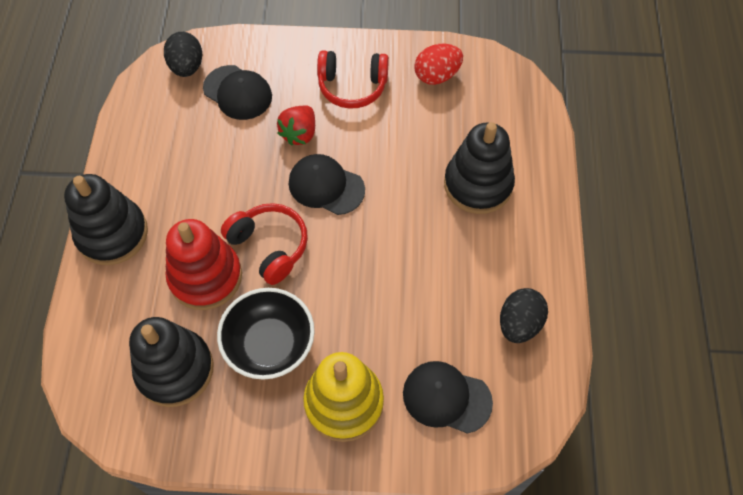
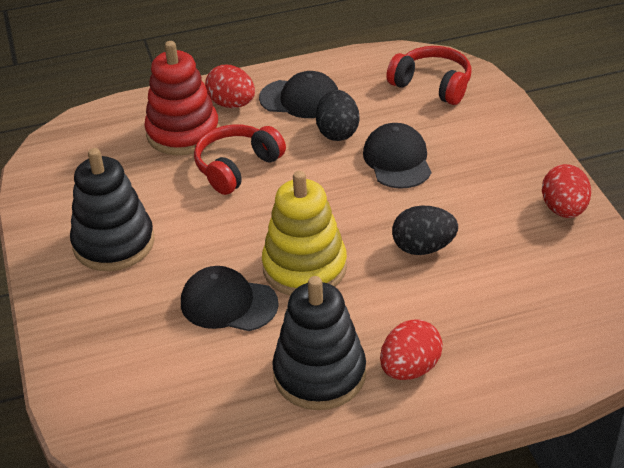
black bowl: [217,288,315,380] = 1 -> none = 0
black stacking toy: [64,174,148,265] [129,317,213,407] [444,122,515,214] = 3 -> [70,148,155,271] [272,276,366,410] = 2
red egg: [415,44,463,85] = 1 -> [205,65,255,108] [380,319,443,380] [542,164,591,218] = 3
red strawberry: [277,105,315,146] = 1 -> none = 0

